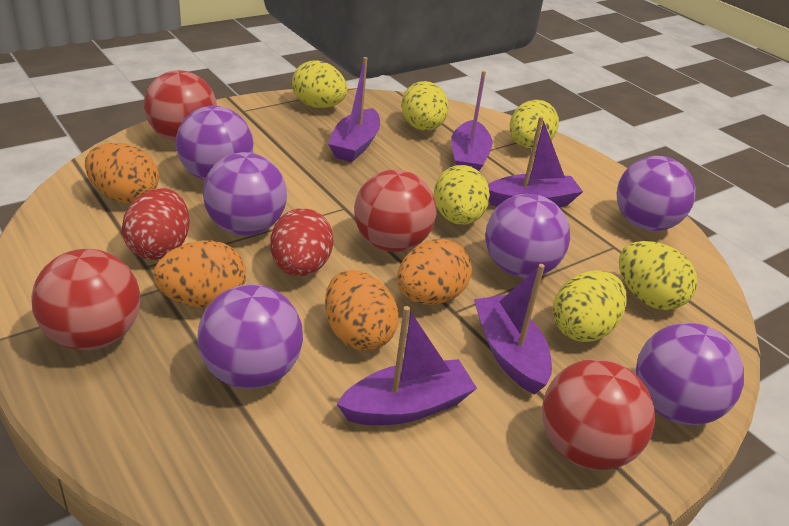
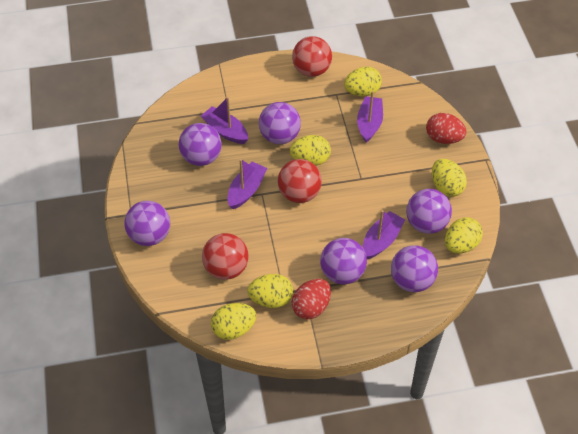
orange egg: [85,143,159,204] [153,240,246,307] [325,270,399,351] [397,239,472,305] = 4 -> none = 0
purple boat: [328,57,380,162] [337,306,477,425] [451,71,493,171] [474,264,552,395] [488,116,583,207] = 5 -> [201,97,248,144] [228,159,267,209] [357,91,383,143] [363,210,405,259] = 4
red ball: [31,249,140,350] [144,70,217,142] [354,169,436,252] [542,359,655,470] = 4 -> [202,233,249,280] [278,159,322,203] [292,36,332,77] = 3

